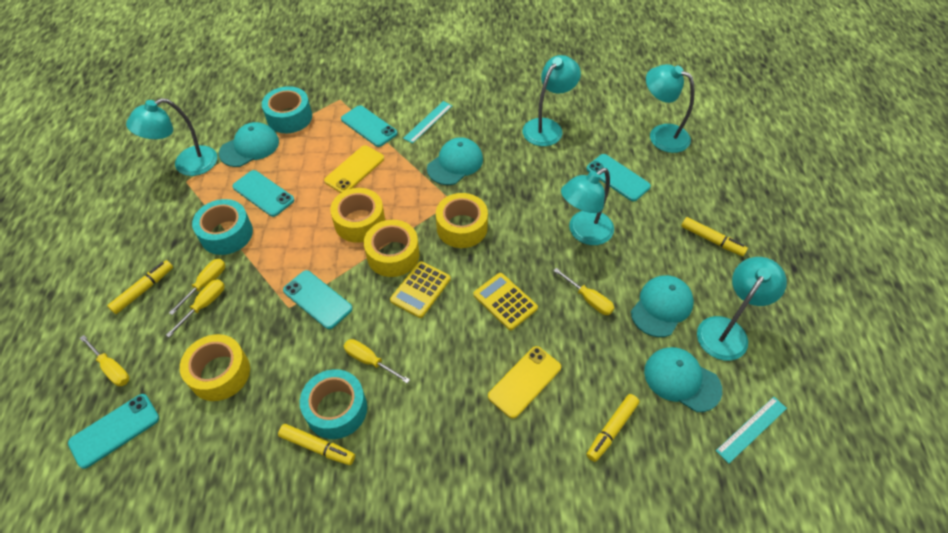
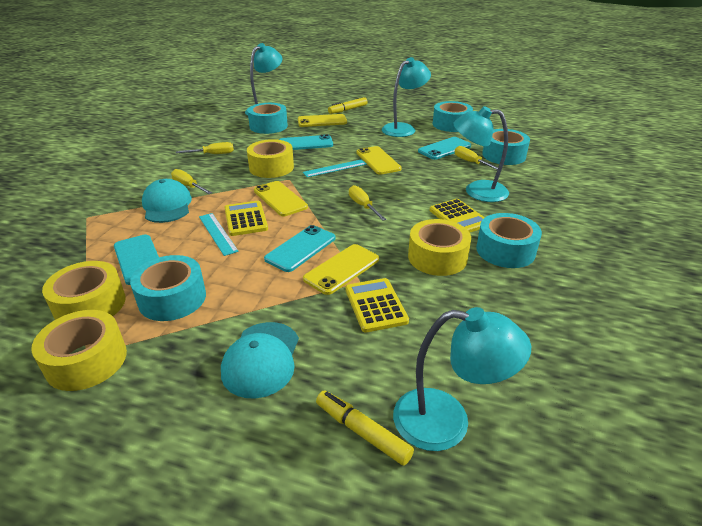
turquoise cap: [219,122,279,167] [427,137,483,185] [631,275,694,337] [644,347,722,412] = 4 -> [142,179,192,223] [221,322,299,398] = 2
turquoise lamp: [126,98,217,176] [523,55,581,146] [561,168,614,245] [646,64,695,153] [697,257,787,361] = 5 -> [245,43,283,116] [382,57,431,137] [393,307,531,451] [453,106,509,202] = 4
turquoise phone: [68,394,159,469] [232,170,294,217] [283,270,353,329] [341,105,398,147] [587,154,651,201] = 5 -> [114,235,159,285] [264,225,335,272] [279,134,333,150] [418,137,471,160] = 4
turquoise tape: [192,199,253,255] [262,86,312,133] [300,369,367,439] = 3 -> [130,255,206,321] [248,103,288,134] [433,101,473,132] [476,213,542,268] [482,129,530,165] = 5
yellow calculator: [390,261,451,318] [473,273,538,330] = 2 -> [224,201,268,236] [345,278,409,333] [430,199,485,233] = 3
yellow marker: [107,260,173,314] [278,424,355,465] [586,394,639,462] [681,217,748,256] = 4 -> [316,390,414,466] [328,97,367,114] = 2
yellow phone: [324,145,384,193] [488,346,561,419] = 2 -> [254,181,308,216] [298,114,347,127] [303,244,379,295] [356,146,402,175] = 4
yellow screwdriver: [80,335,129,386] [166,279,225,337] [169,259,225,315] [344,339,410,383] [553,268,614,315] = 5 -> [171,169,212,194] [176,142,234,154] [349,185,386,221] [455,146,498,170] = 4

